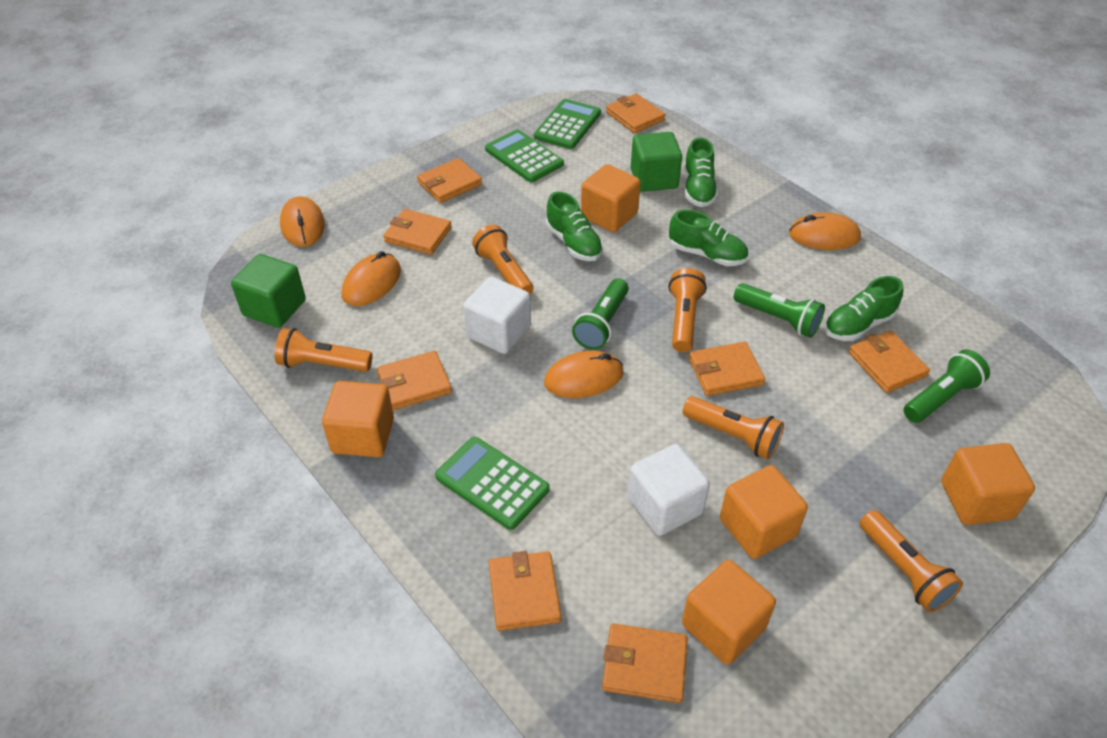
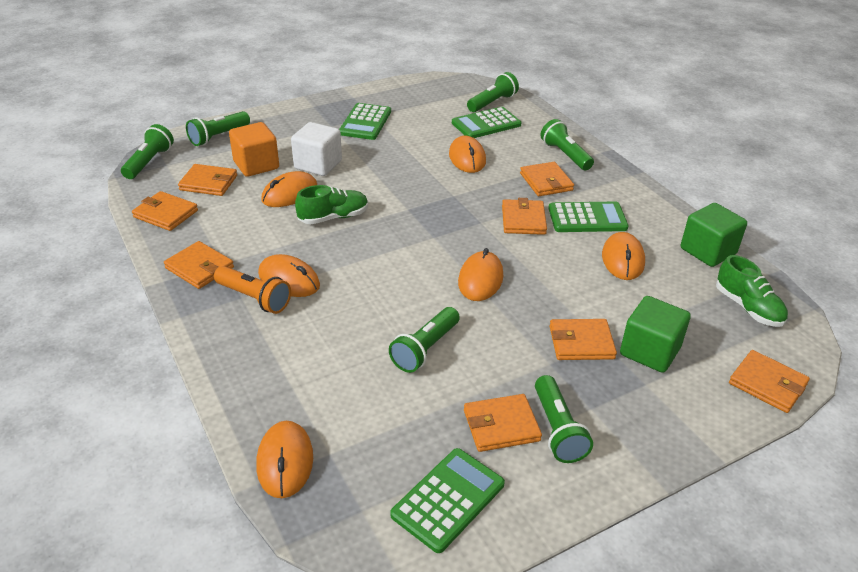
green calculator: [435,437,550,530] [485,129,564,182] [534,99,601,149] = 3 -> [339,103,391,140] [390,448,505,553] [452,107,521,138] [548,202,629,232] = 4
green flashlight: [572,279,629,350] [734,283,825,338] [903,349,990,423] = 3 -> [121,124,174,179] [186,111,250,146] [389,307,460,373] [467,72,519,112] [535,375,593,463] [541,119,594,170] = 6
green shoe: [546,191,603,261] [669,209,748,266] [684,137,718,207] [824,276,903,341] = 4 -> [295,185,368,224] [716,255,788,327] = 2
orange cube: [322,381,394,458] [581,164,641,232] [682,560,776,665] [720,465,808,559] [941,443,1035,525] = 5 -> [229,122,279,177] = 1
orange flashlight: [275,328,372,372] [472,224,534,294] [668,268,707,352] [683,396,784,459] [859,510,963,612] = 5 -> [214,266,291,314] = 1
orange mouse: [280,196,325,247] [342,251,401,306] [544,351,624,398] [789,212,861,250] = 4 -> [256,421,313,498] [258,254,320,297] [261,171,317,207] [449,136,486,173] [458,248,503,301] [602,232,645,280] = 6
white cube: [463,277,531,354] [628,444,710,536] = 2 -> [291,122,342,176] = 1

